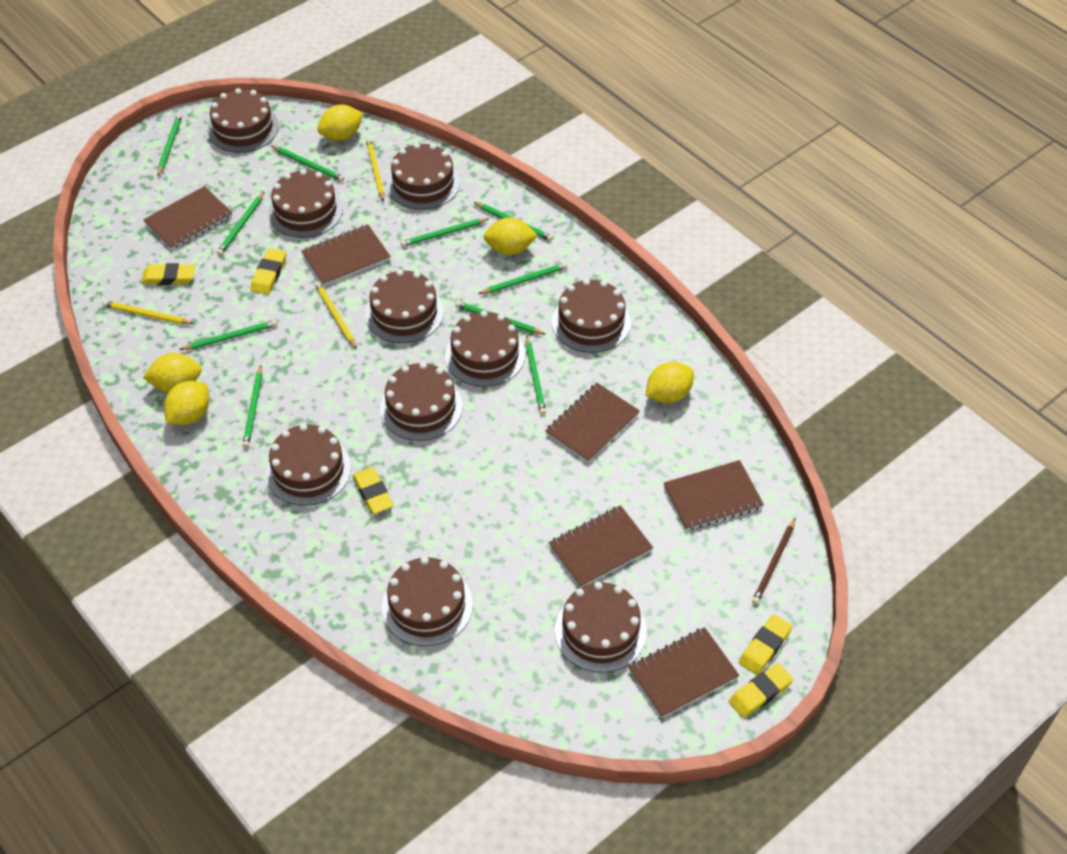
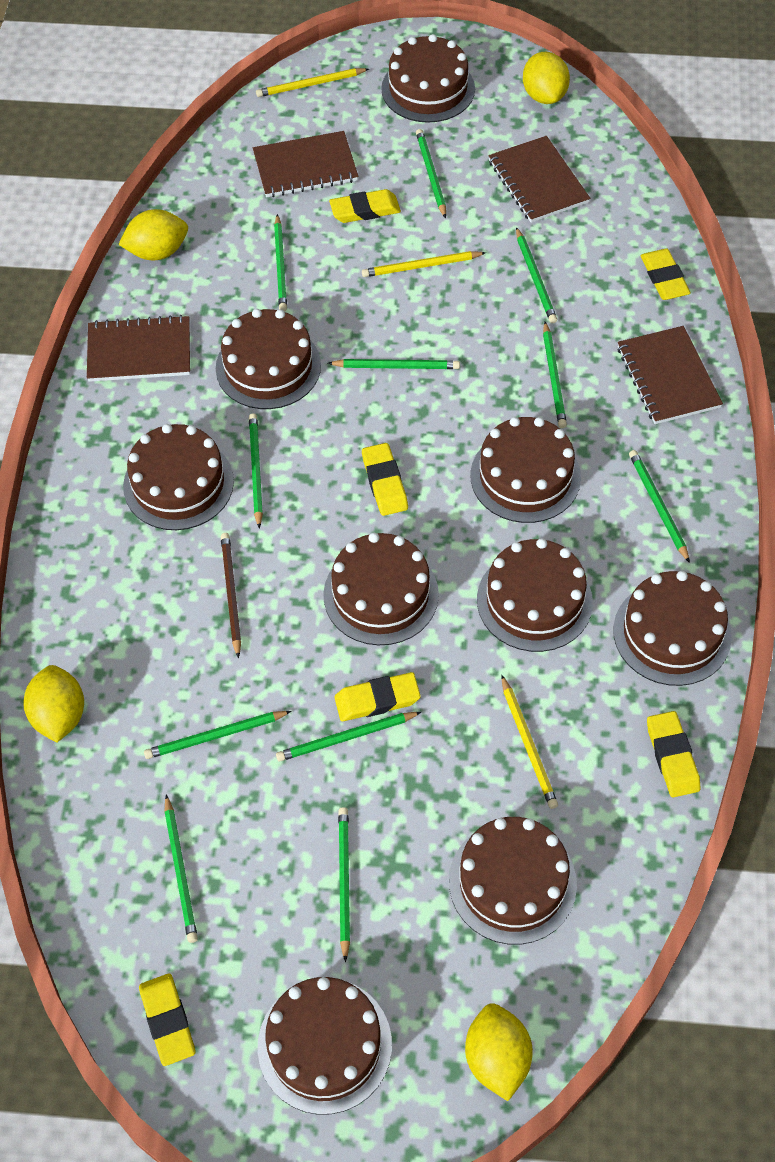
brown cake: [208,88,279,153] [266,424,351,506] [268,169,343,238] [365,270,444,343] [380,362,463,441] [382,557,473,646] [387,143,460,210] [445,311,525,387] [552,279,631,353] [555,582,647,673] = 10 -> [123,424,234,530] [216,309,321,409] [258,977,392,1115] [323,533,439,645] [381,34,475,123] [449,817,577,945] [470,417,581,523] [477,538,593,652] [613,571,732,686] = 9
brown notebook: [143,186,232,250] [301,224,390,286] [545,383,640,463] [549,505,653,588] [628,627,739,718] [664,460,764,531] = 6 -> [87,315,190,382] [253,131,359,198] [489,136,590,223] [618,326,723,424] = 4
green pencil: [157,114,182,176] [179,320,277,350] [217,192,264,256] [242,365,262,448] [271,146,344,182] [401,218,490,247] [455,301,546,335] [474,202,553,241] [478,263,568,294] [525,335,546,415] = 10 -> [144,711,292,759] [164,795,198,943] [249,413,263,529] [274,214,287,312] [276,712,421,762] [328,359,460,369] [338,807,350,962] [416,129,446,218] [516,227,557,323] [543,322,567,428] [629,450,690,563] = 11
yellow eraser: [141,263,195,285] [251,248,286,295] [353,468,394,514] [729,663,793,718] [739,614,792,675] = 5 -> [139,973,196,1066] [329,189,401,223] [334,672,421,721] [362,443,408,516] [641,249,691,300] [647,711,701,797] = 6
yellow lemon: [143,353,202,393] [164,381,209,425] [317,105,363,141] [483,217,538,255] [645,362,694,403] = 5 -> [23,665,84,743] [118,209,188,260] [465,1003,533,1101] [523,52,570,104] = 4

